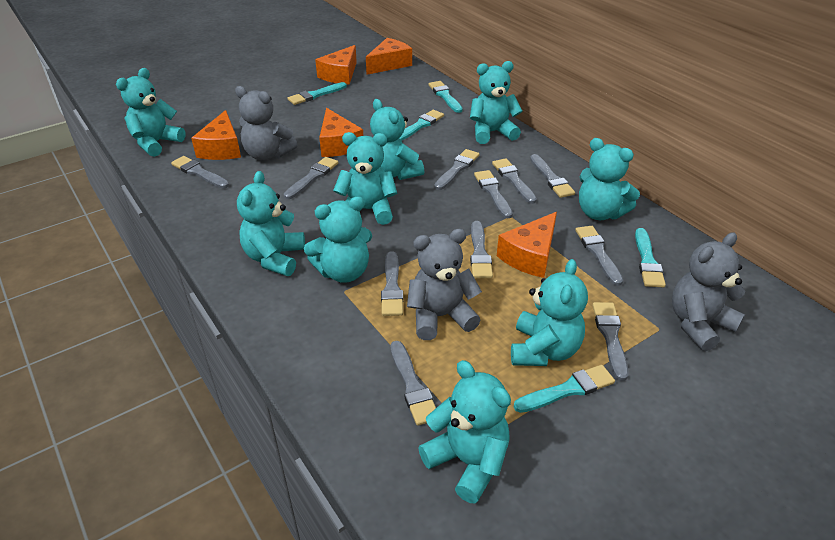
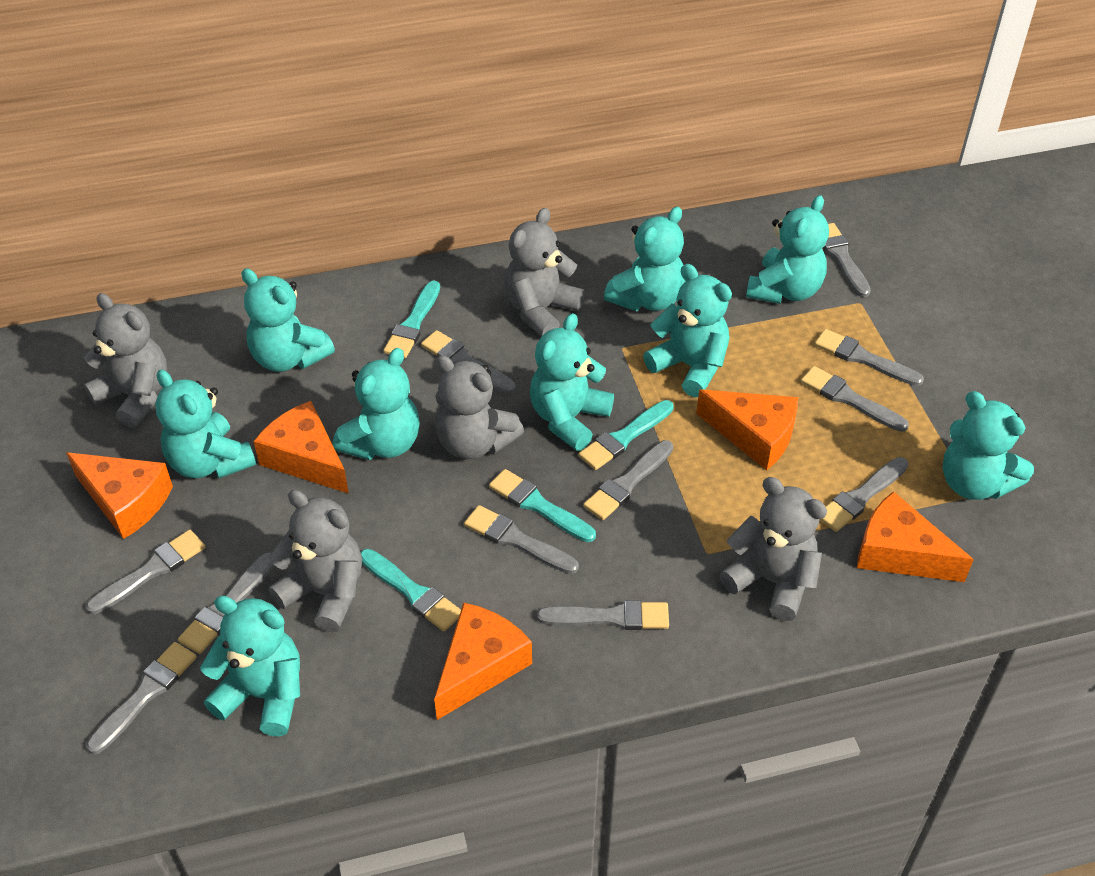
grey teddy bear: [235,86,298,160] [407,229,482,340] [672,232,745,351] = 3 -> [84,293,167,428] [269,490,362,633] [435,355,524,459] [504,208,585,337] [720,477,827,621] = 5
turquoise brush: [288,82,347,105] [399,110,444,141] [429,81,463,113] [513,365,615,413] [635,228,666,288] = 5 -> [361,549,461,632] [383,280,440,358] [489,469,596,542] [578,400,674,470] = 4

